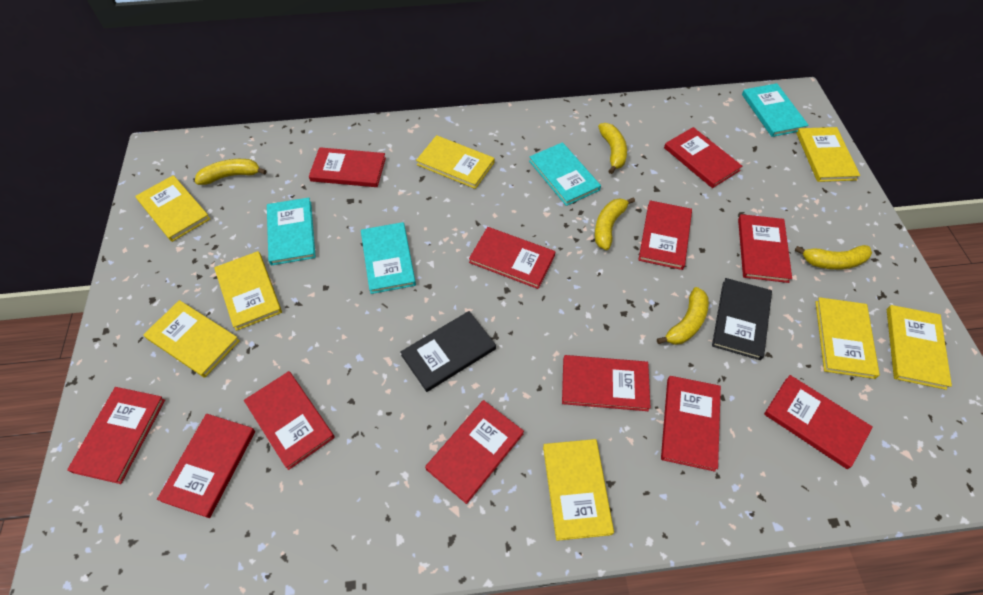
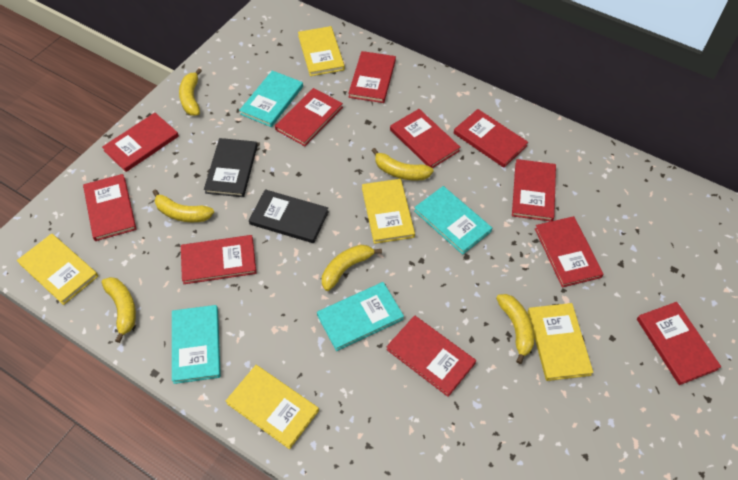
red book: [67,387,165,484] [157,414,255,518] [244,371,335,470] [309,147,386,187] [425,400,524,504] [469,227,556,289] [562,355,651,411] [638,200,692,270] [661,376,721,472] [664,127,742,188] [738,214,792,283] [764,375,873,469] = 12 -> [83,174,137,241] [102,113,179,172] [181,235,256,284] [275,88,343,146] [348,51,396,103] [386,315,476,397] [390,109,460,168] [454,109,528,168] [512,159,556,221] [535,216,603,288] [637,302,721,385] = 11
yellow banana: [195,159,267,185] [595,197,635,250] [598,123,627,174] [657,287,709,345] [794,245,872,270] = 5 -> [102,277,136,343] [152,189,214,222] [179,68,202,116] [322,245,382,291] [372,148,434,181] [496,294,534,364] = 6
yellow book: [135,175,210,242] [143,300,240,378] [214,251,282,331] [416,135,495,189] [543,439,614,541] [796,127,860,182] [815,297,880,379] [887,305,952,390] = 8 -> [17,234,98,305] [226,365,319,449] [298,26,345,76] [362,179,415,244] [528,303,593,381] = 5

